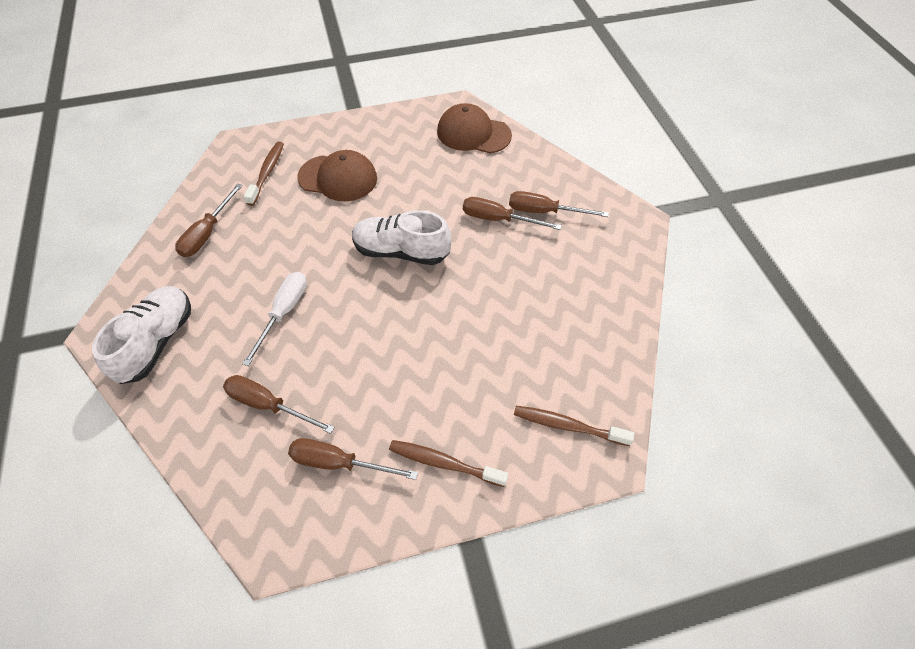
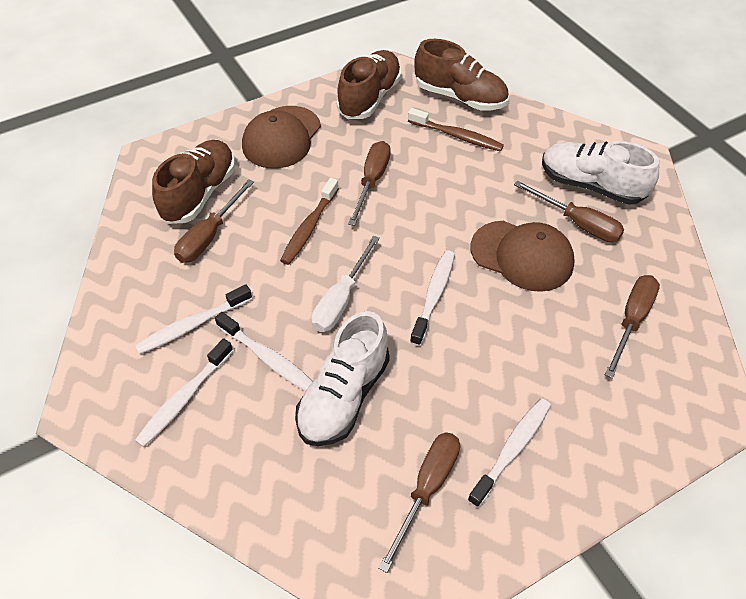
brown shoe: none = 0 -> [152,140,235,224] [336,50,402,119] [414,39,509,110] = 3
brown toothbrush: [244,142,284,206] [389,440,508,487] [514,406,634,446] = 3 -> [280,178,339,265] [408,108,504,152] = 2
white toothbrush: none = 0 -> [135,284,252,354] [135,338,233,447] [215,312,313,391] [410,250,455,346] [468,399,551,508] = 5

